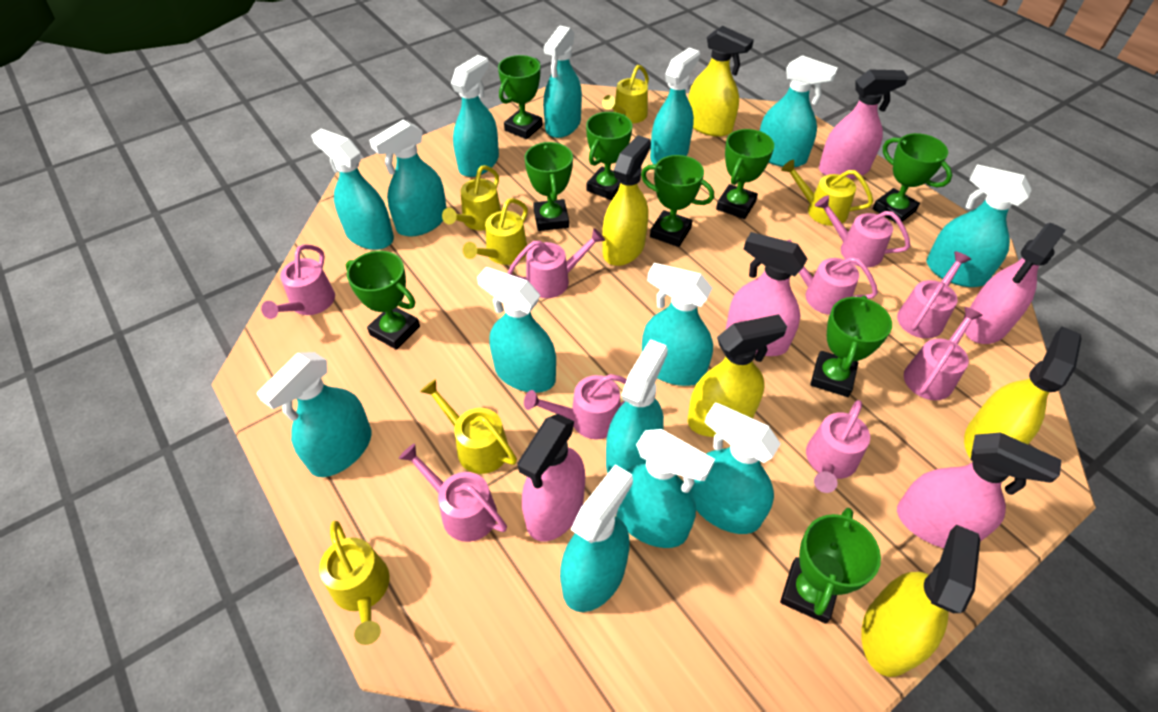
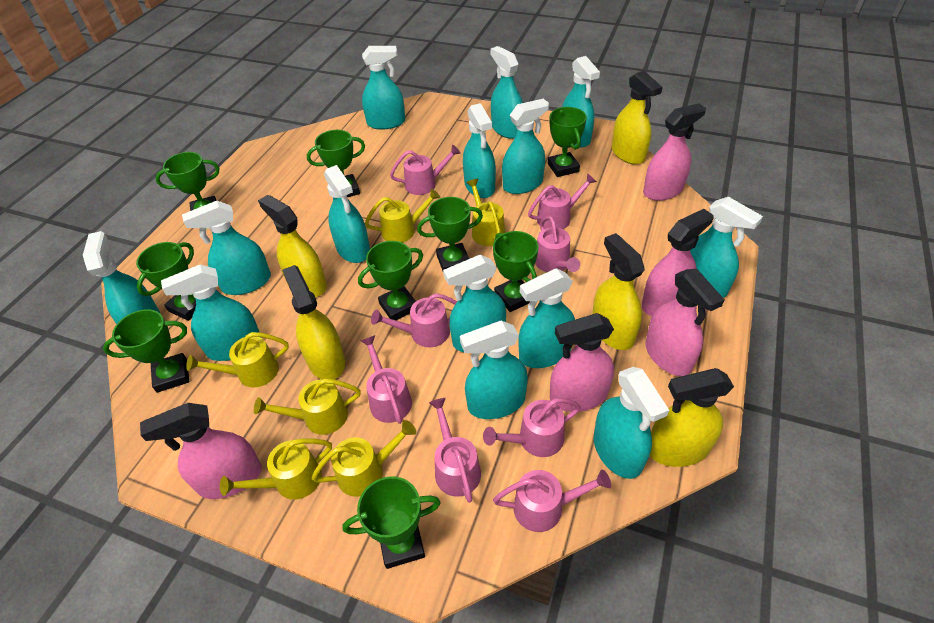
pink watering can: [261,244,335,319] [399,444,507,542] [508,228,605,298] [524,374,627,440] [787,240,878,315] [806,400,870,493] [815,195,910,267] [897,251,971,339] [904,307,983,400] = 9 -> [360,335,412,424] [371,293,457,347] [390,145,461,195] [429,398,481,503] [483,398,581,457] [493,470,611,532] [528,173,597,229] [535,216,580,272] = 8

